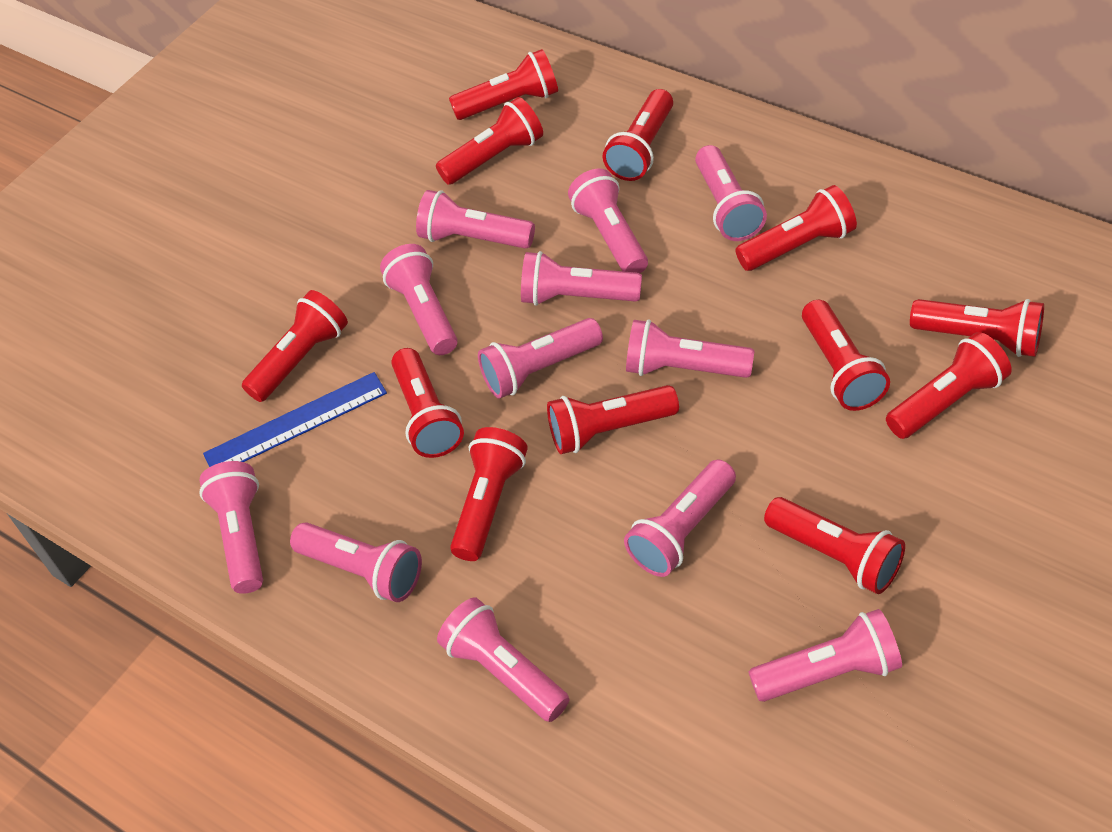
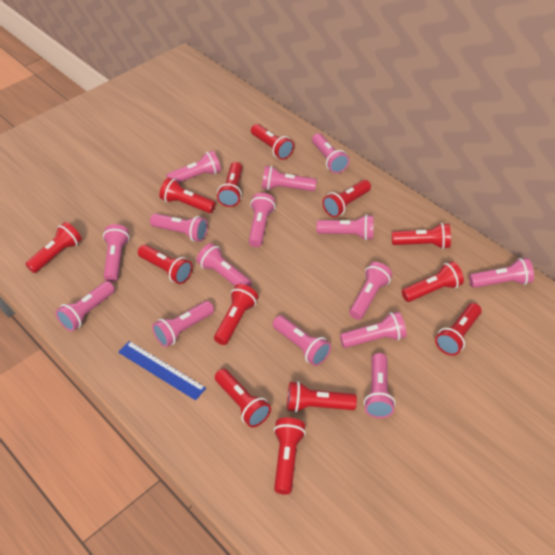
pink flashlight: [199,461,263,594] [290,522,422,602] [380,244,457,355] [416,190,535,249] [437,597,569,722] [478,318,603,399] [521,251,642,306] [568,168,648,273] [624,459,736,577] [626,320,755,378] [695,145,767,241] [748,609,902,702] = 12 -> [56,281,115,331] [103,224,130,282] [150,213,208,242] [152,301,214,347] [166,150,221,183] [197,243,252,287] [249,193,275,247] [262,166,317,191] [272,316,331,366] [312,133,349,173] [316,214,374,240] [340,311,407,348] [349,262,392,320] [364,353,395,418] [469,258,534,288] = 15
red flashlight: [242,290,348,402] [391,348,464,458] [436,97,543,185] [449,49,558,120] [450,427,528,561] [547,385,679,454] [603,89,673,181] [735,185,857,271] [764,497,905,594] [802,300,890,411] [886,332,1012,439] [910,299,1044,357] = 12 -> [26,222,82,273] [138,245,193,284] [159,177,216,213] [214,284,258,345] [215,369,271,427] [217,162,242,207] [251,124,294,160] [274,418,306,495] [287,381,357,413] [322,180,371,217] [392,223,451,249] [402,261,464,302] [435,303,482,356] = 13

